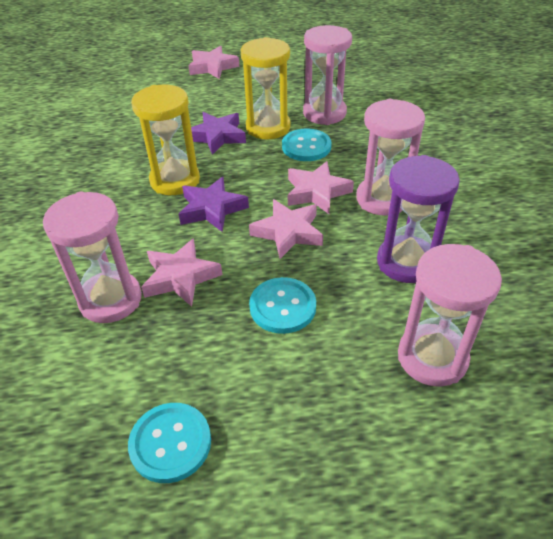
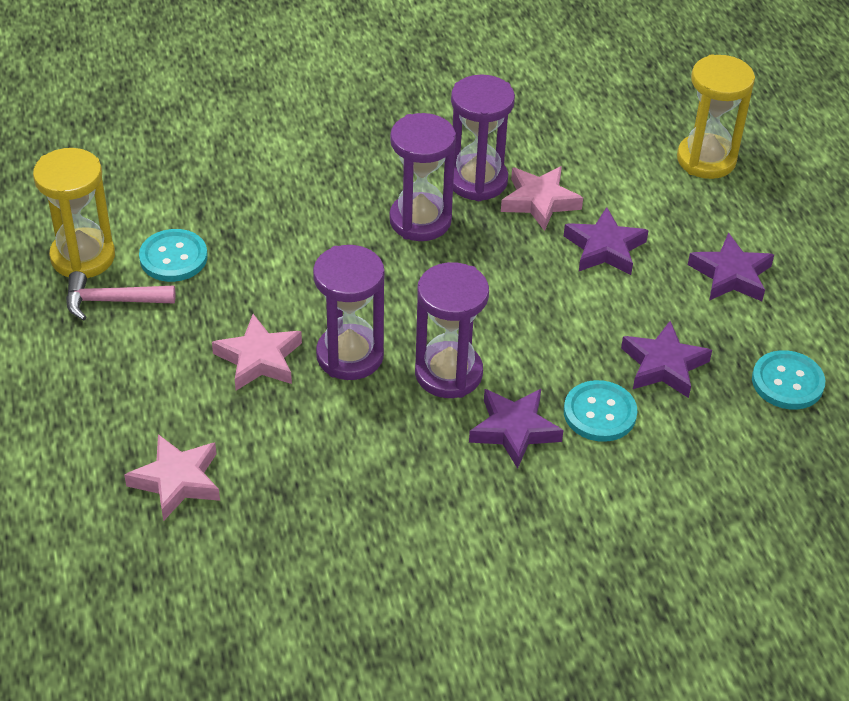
pink hammer: none = 0 -> [66,271,175,320] = 1
pink hourglass: [43,192,142,323] [303,25,352,125] [356,99,425,216] [398,244,502,387] = 4 -> none = 0
pink star: [141,238,222,307] [189,46,239,79] [249,199,323,259] [288,161,354,214] = 4 -> [124,434,220,521] [212,314,302,391] [501,166,583,231] = 3
purple hourglass: [377,155,460,283] = 1 -> [313,245,385,380] [389,113,456,241] [415,262,489,398] [451,74,515,201] = 4
purple star: [179,177,249,232] [191,112,246,155] = 2 -> [469,389,564,469] [564,207,649,275] [621,321,712,398] [688,233,774,301] = 4

